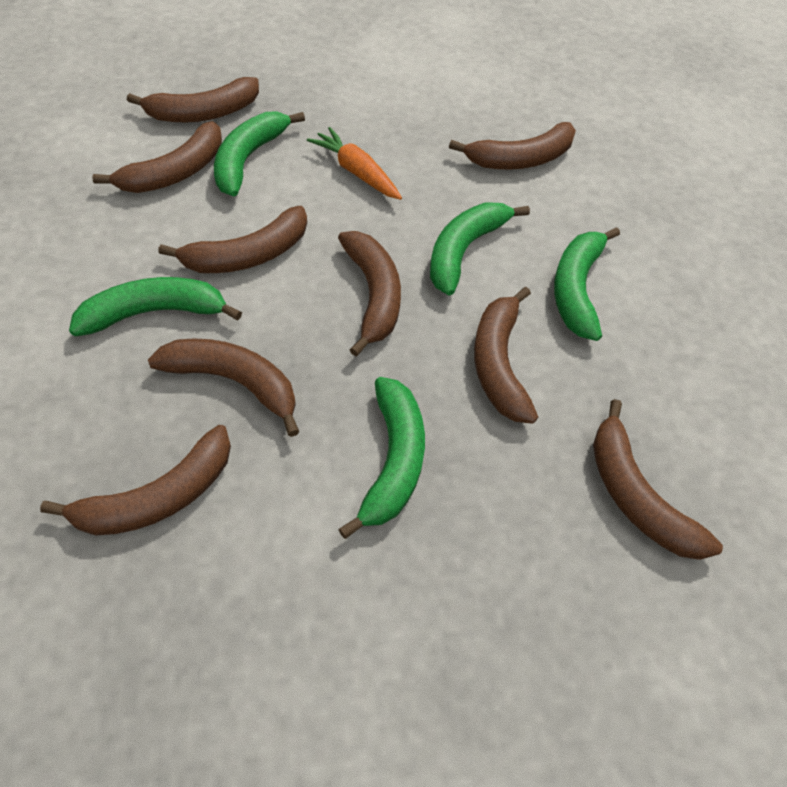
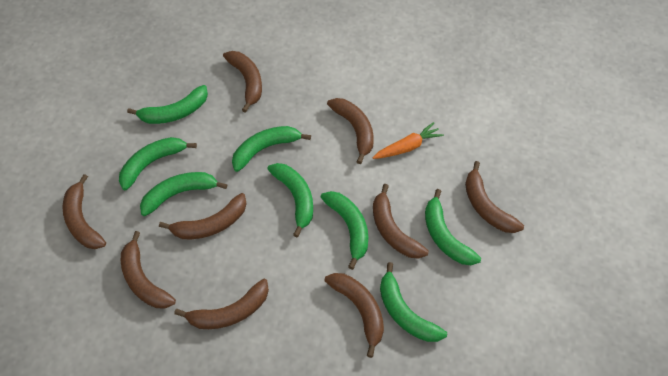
green banana: [69,277,242,336] [214,112,305,196] [338,377,425,539] [430,202,530,296] [554,227,620,341] = 5 -> [119,137,197,190] [127,85,208,124] [140,172,228,216] [232,126,311,172] [267,163,313,238] [321,191,368,270] [380,262,447,342] [425,189,481,265] = 8

